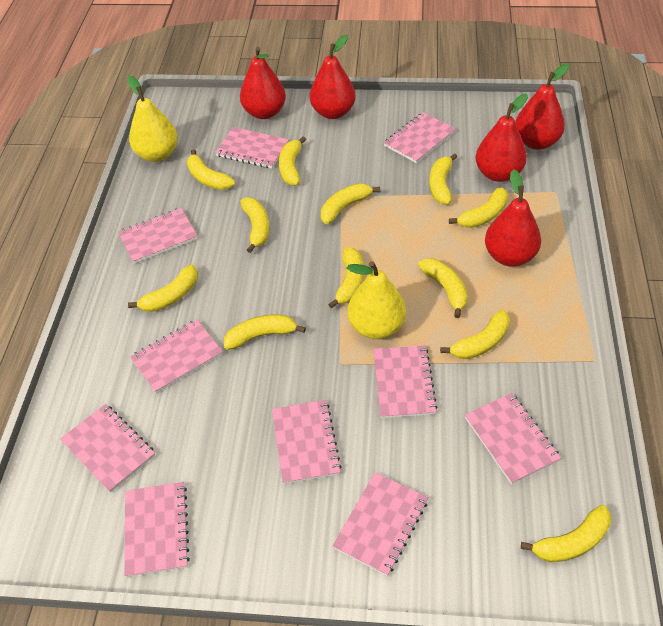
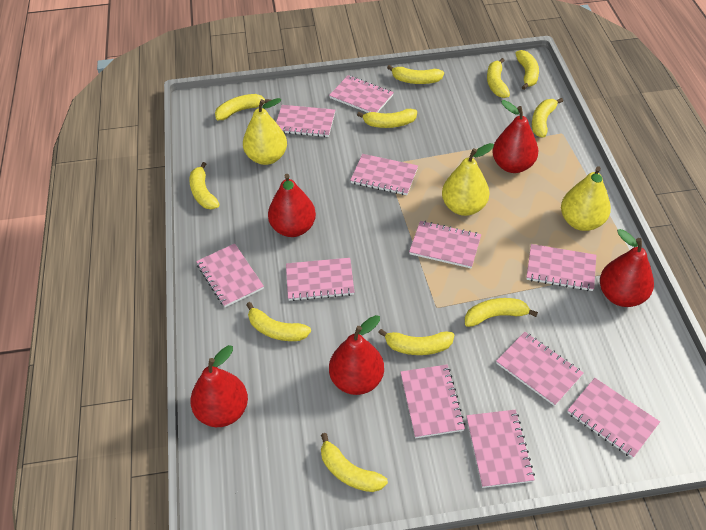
pink notebook: [60,404,155,493] [118,208,198,264] [124,482,190,577] [130,319,223,393] [215,127,289,169] [272,400,342,484] [333,472,428,576] [373,345,438,418] [384,112,456,163] [465,393,561,484] = 10 -> [196,243,264,307] [276,105,335,137] [286,258,354,301] [329,75,394,113] [350,154,418,195] [400,365,465,438] [409,221,481,268] [466,410,535,488] [496,332,583,406] [526,244,596,291] [567,378,660,458] = 11
yellow banana: [128,265,198,312] [187,149,235,190] [224,314,306,350] [241,197,269,253] [279,136,306,186] [321,183,380,224] [328,248,364,309] [418,258,468,318] [429,153,457,204] [440,310,510,359] [449,187,508,228] [521,505,611,562] = 12 -> [189,162,220,209] [215,94,271,120] [246,302,311,341] [321,433,388,492] [357,109,417,128] [378,329,454,355] [387,65,444,84] [465,298,538,327] [487,58,510,98] [515,50,539,90] [532,98,563,137] = 11
yellow pear: [127,76,178,162] [347,261,406,339] = 2 -> [243,98,287,165] [442,143,494,216] [561,166,611,231] = 3

